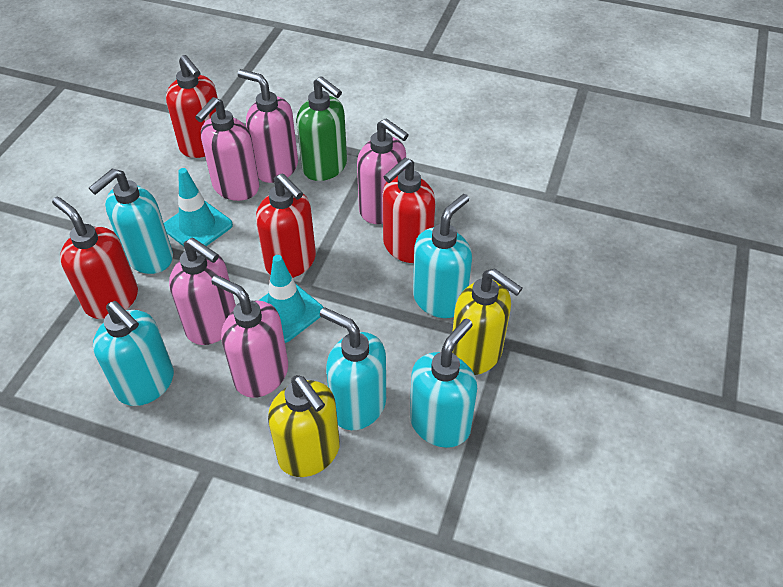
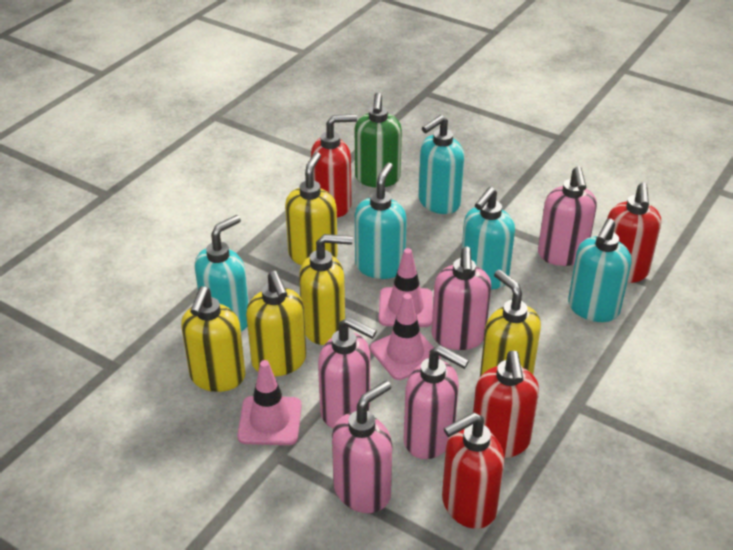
pink traffic cone: none = 0 -> [237,360,302,445] [370,293,441,380] [379,248,433,327] = 3
turquoise traffic cone: [164,168,233,247] [259,255,324,343] = 2 -> none = 0
yellow soap dispenser: [268,375,340,477] [452,268,522,375] = 2 -> [181,286,246,392] [246,271,306,377] [285,152,338,265] [299,234,353,345] [480,270,541,376] = 5

